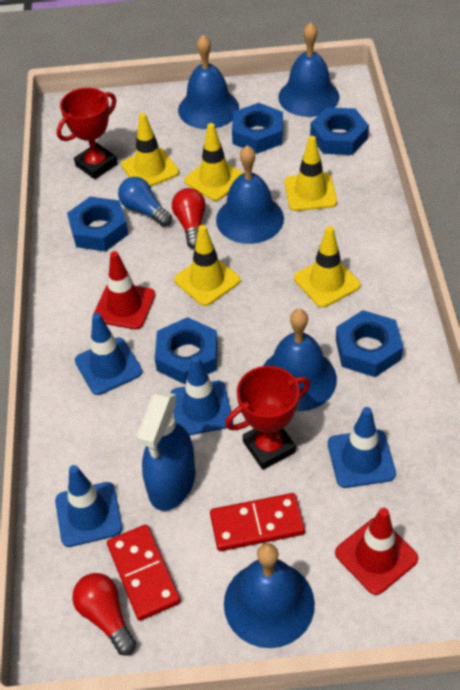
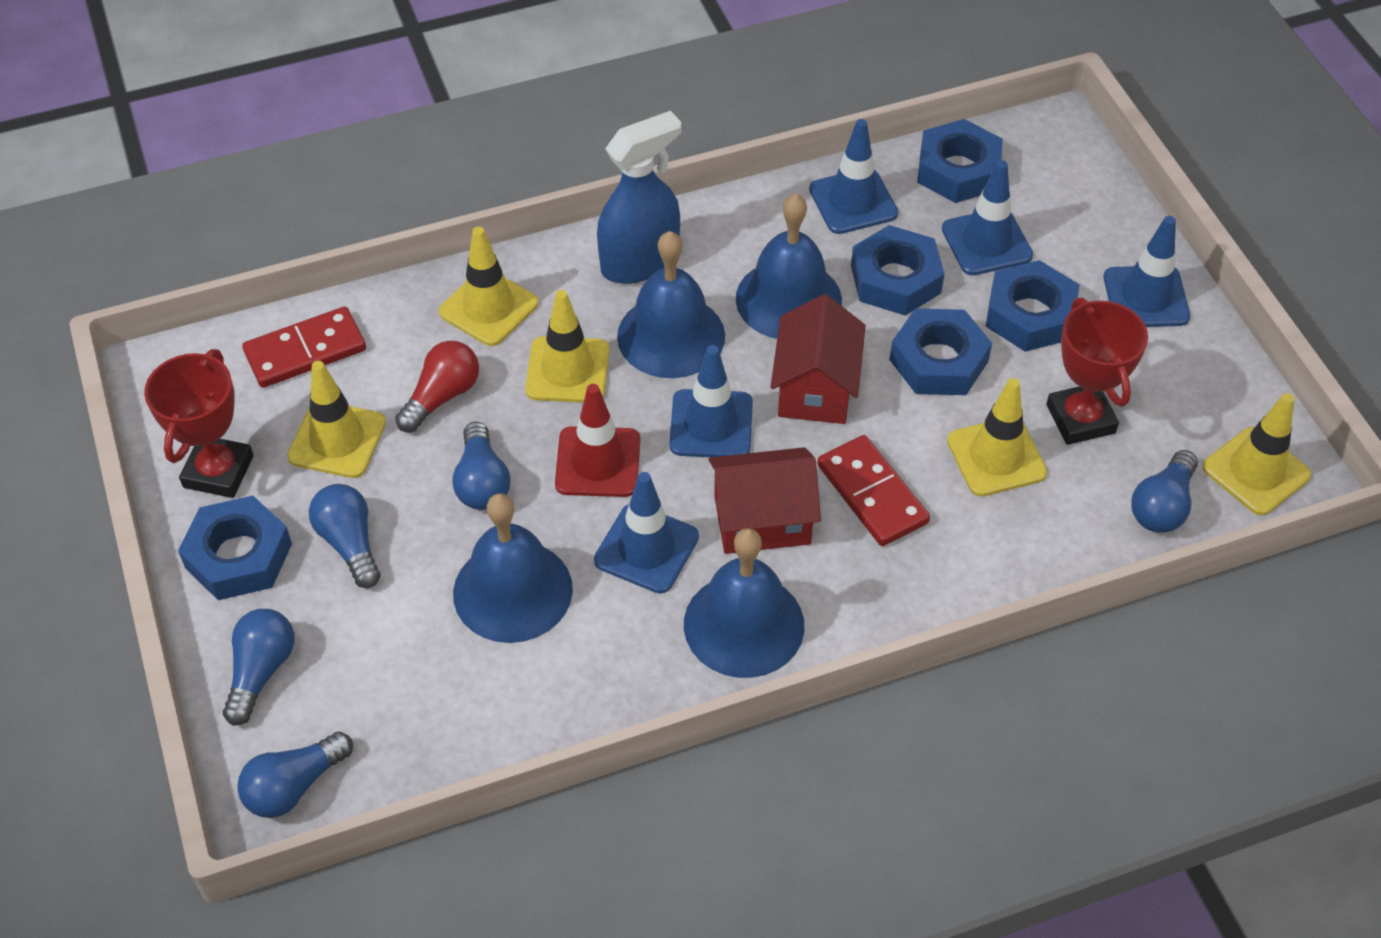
blue bell: [178,35,239,129] [216,145,284,244] [224,543,315,648] [263,309,337,411] [278,22,339,117] = 5 -> [453,493,573,643] [617,231,725,378] [684,528,804,678] [736,194,842,339] = 4
blue light bulb: [118,177,172,227] = 1 -> [223,609,295,726] [237,731,353,818] [309,484,380,588] [452,422,510,510] [1131,450,1198,533] = 5
blue traffic cone: [55,465,123,547] [75,313,142,395] [170,356,233,435] [328,407,396,488] = 4 -> [594,472,699,593] [669,345,753,457] [809,119,898,234] [942,160,1033,275] [1104,216,1190,327] = 5
red house: none = 0 -> [709,447,821,554] [770,294,866,424] = 2
red light bulb: [72,573,136,656] [172,188,206,249] = 2 -> [395,341,479,432] = 1
red traffic cone: [94,251,155,330] [335,508,418,595] = 2 -> [555,384,640,497] = 1

